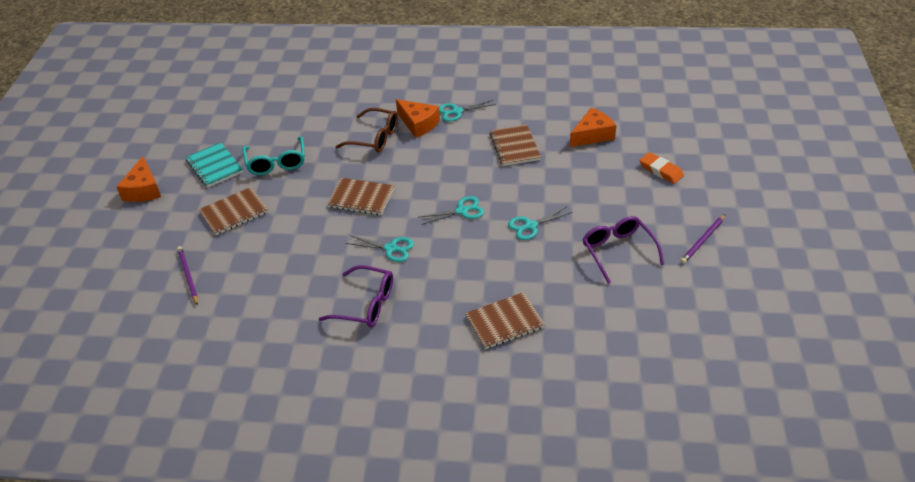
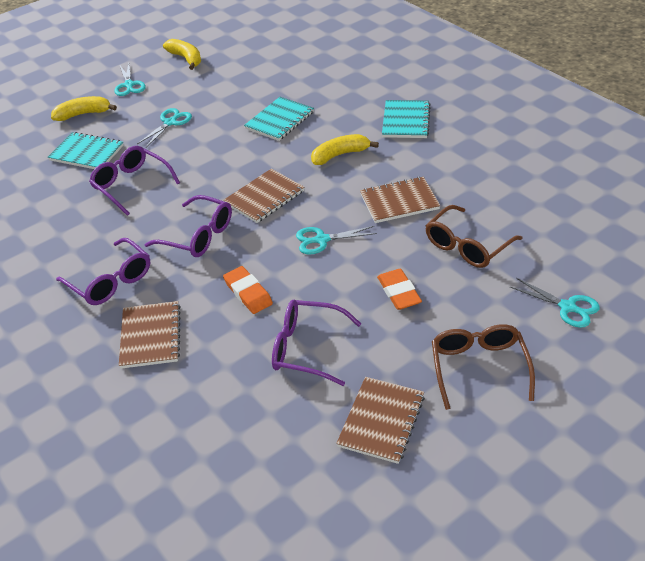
brown glasses: [336,108,398,153] = 1 -> [425,205,523,268] [432,324,535,410] = 2
orange cheese: [117,156,161,202] [396,99,440,138] [570,108,617,147] = 3 -> none = 0
orange eraser: [640,152,684,184] = 1 -> [223,266,273,314] [377,269,422,310] = 2
purple glasses: [319,265,393,327] [583,216,664,284] = 2 -> [56,238,150,305] [89,146,180,216] [145,195,232,257] [272,300,361,386] = 4
purple pencil: [177,246,198,306] [680,214,726,264] = 2 -> none = 0
turquoise glasses: [242,136,305,175] = 1 -> none = 0
turquoise notebook: [185,142,243,188] = 1 -> [48,132,124,169] [244,97,314,141] [382,100,431,138] = 3
yellow banana: none = 0 -> [51,96,117,121] [163,39,201,70] [311,134,379,165] = 3

